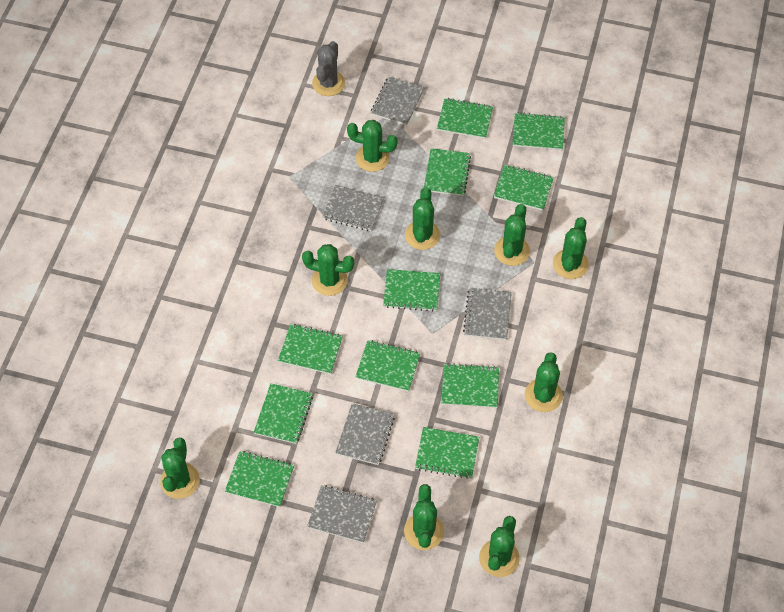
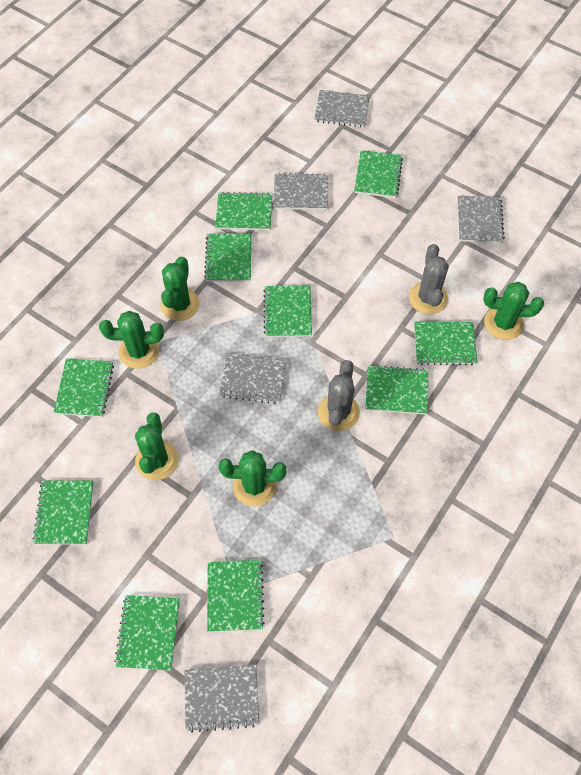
green cactus: [160,438,200,499] [302,244,354,296] [347,120,398,172] [404,484,444,550] [405,187,440,250] [479,516,520,577] [494,204,530,266] [525,352,563,412] [553,217,589,279] = 9 -> [99,311,164,369] [135,413,179,480] [160,256,200,321] [219,450,286,506] [484,282,544,340] = 5
green notebook: [225,451,294,507] [254,383,313,444] [278,324,343,374] [355,340,420,392] [383,269,440,312] [415,427,479,479] [424,148,471,196] [437,98,493,139] [441,363,499,408] [494,165,554,211] [513,112,565,150] = 11 -> [33,480,94,545] [54,358,114,417] [114,595,180,671] [204,233,251,282] [207,560,265,632] [215,192,272,230] [263,285,312,337] [354,150,403,198] [366,365,428,415] [414,322,477,365] = 10
grey cactus: [312,41,345,96] = 1 -> [318,360,360,431] [409,244,449,314] = 2

